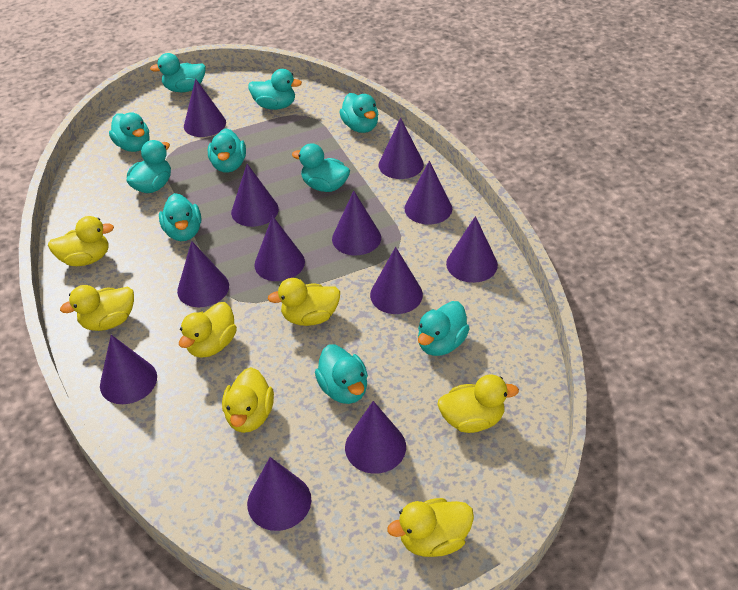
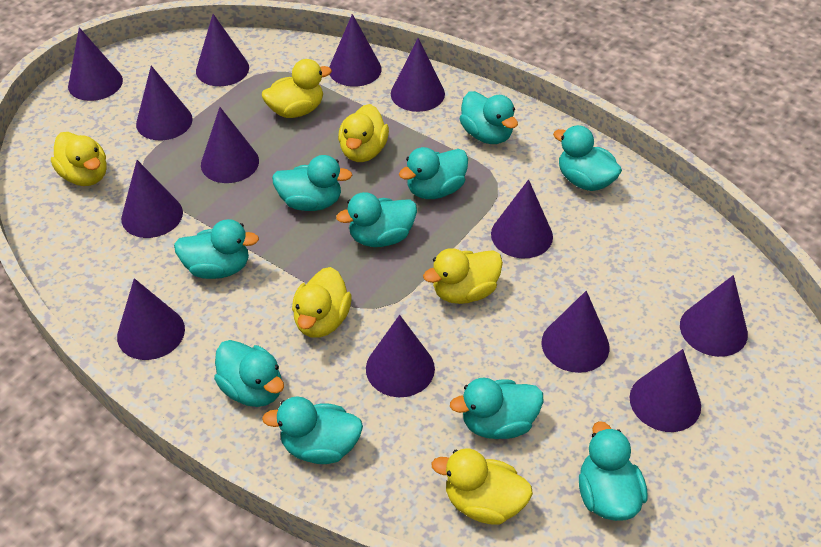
purple cone: [100,335,157,404] [177,241,229,307] [184,79,226,137] [231,164,279,227] [247,457,311,531] [254,216,305,281] [332,191,381,255] [345,401,406,474] [370,247,423,314] [379,118,424,179] [405,161,452,224] [446,216,498,283] = 12 -> [68,27,123,101] [117,278,185,360] [121,160,183,238] [136,66,193,140] [196,14,249,86] [201,107,259,183] [329,14,382,87] [366,315,435,397] [391,38,445,112] [491,180,553,258] [542,291,609,373] [630,349,701,432] [680,275,748,357] = 13
yellow duck: [48,216,114,266] [60,285,134,331] [179,302,237,358] [222,367,274,433] [268,278,340,326] [387,498,474,557] [438,375,519,433] = 7 -> [51,132,107,186] [262,59,332,118] [292,267,352,338] [338,104,389,162] [423,248,503,304] [431,448,533,525] = 6

